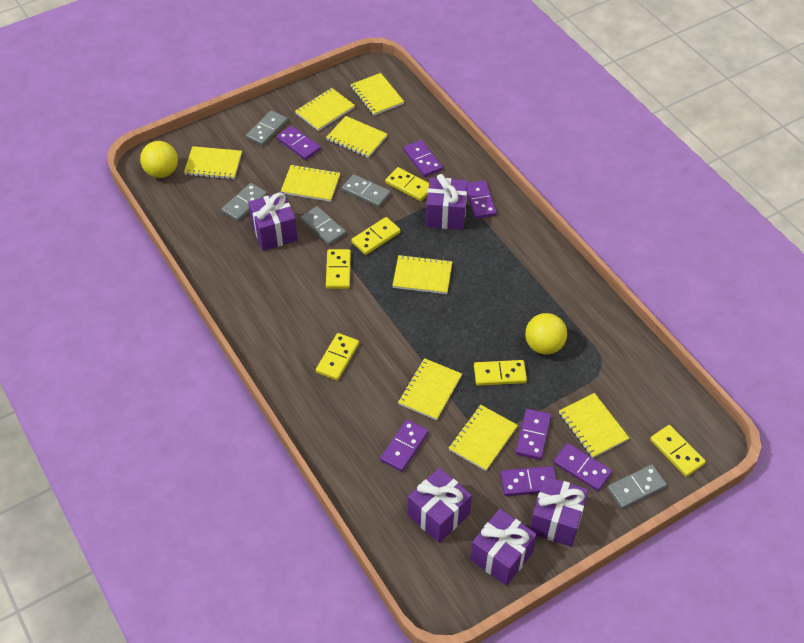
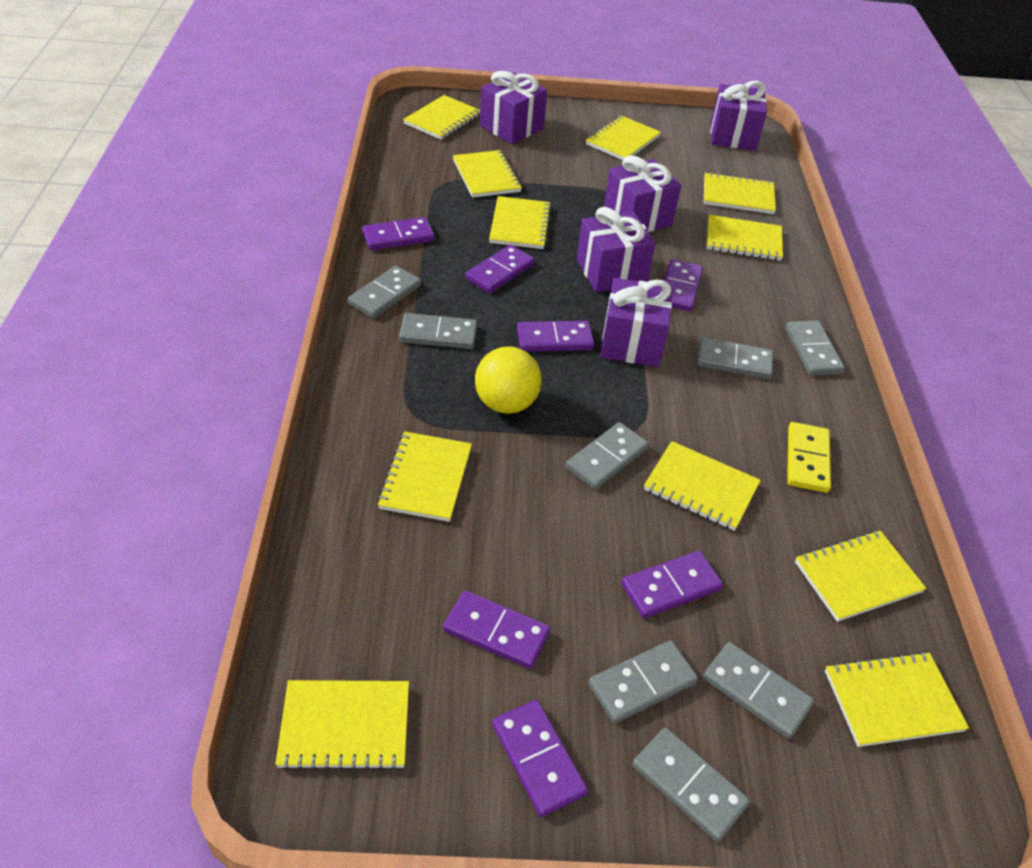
grey domino: [221,183,267,221] [246,110,288,146] [300,206,346,245] [342,174,391,207] [607,465,667,509] = 5 -> [348,266,421,318] [399,313,477,349] [566,422,649,490] [588,640,698,724] [632,728,750,842] [697,337,773,379] [703,642,814,739] [785,321,845,376] = 8
yellow ball: [140,141,178,178] [525,313,567,355] = 2 -> [475,347,542,414] = 1
yellow domino: [316,333,359,380] [326,249,351,289] [351,217,401,255] [385,167,429,201] [474,360,527,386] [650,425,706,477] = 6 -> [787,422,831,493] = 1
yellow notebook: [184,146,242,180] [281,165,340,202] [295,88,355,131] [326,116,387,158] [350,73,404,115] [392,255,452,294] [398,358,462,420] [449,405,518,471] [559,393,629,458] = 9 -> [275,680,409,770] [377,431,472,522] [403,95,480,140] [453,150,522,198] [489,196,552,249] [586,115,661,160] [644,441,761,531] [704,172,776,214] [707,215,783,261] [795,531,926,622] [825,652,969,747] = 11

